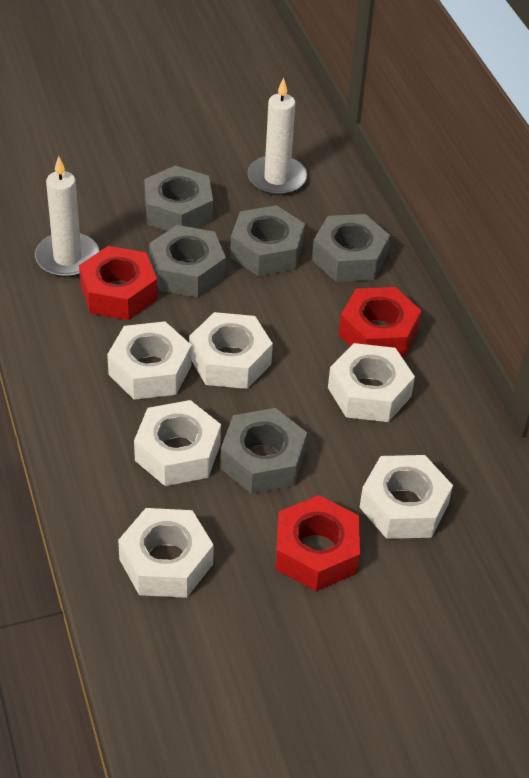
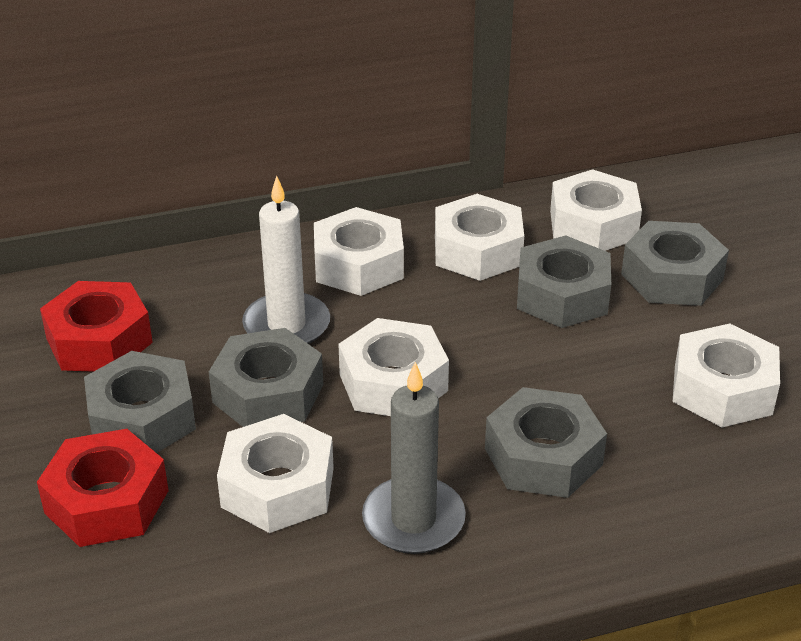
grey candle: none = 0 -> [362,362,466,554] = 1
red nut: [79,246,157,320] [276,495,360,591] [339,287,421,358] = 3 -> [37,429,169,547] [40,281,153,372] = 2
white candle: [35,156,99,277] [247,77,307,196] = 2 -> [242,176,330,344] = 1

